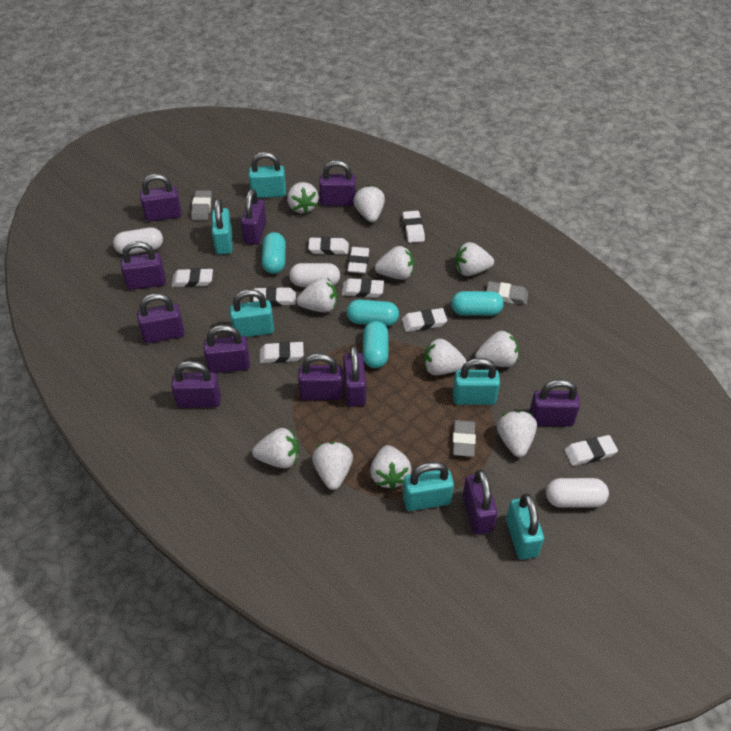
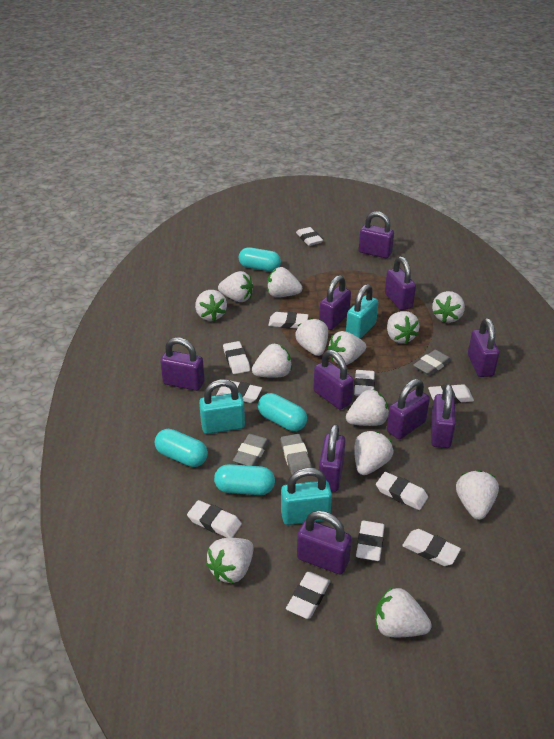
purple padlock: [121,241,166,290] [137,293,185,343] [140,174,182,222] [171,361,221,408] [204,325,250,373] [241,189,266,245] [298,353,343,400] [319,160,356,206] [343,345,366,407] [463,469,498,535] [529,379,580,427] = 11 -> [160,337,205,391] [297,510,352,574] [313,350,354,410] [319,275,351,330] [319,424,346,492] [359,211,394,258] [385,256,416,310] [387,379,430,439] [431,384,456,448] [468,318,499,377] = 10
turquoise padlock: [212,198,233,255] [230,289,274,337] [249,152,286,198] [403,462,454,511] [453,358,500,405] [506,493,544,560] = 6 -> [199,379,245,434] [281,468,332,525] [346,284,378,339] = 3
white capsule: [113,227,163,254] [289,263,340,287] [546,478,609,508] = 3 -> none = 0
white eraser: [172,268,213,287] [253,287,296,306] [260,341,304,363] [308,237,349,255] [342,278,384,298] [347,247,370,274] [402,211,425,243] [402,308,447,332] [564,435,618,466] = 9 -> [187,500,242,538] [216,380,262,403] [223,341,250,374] [268,312,309,328] [286,572,331,619] [296,227,323,246] [354,370,375,396] [356,520,385,561] [376,472,428,510] [402,529,461,566] [428,384,474,404] = 11
white strawberry: [252,428,299,469] [287,182,319,214] [297,278,337,312] [312,442,353,490] [353,185,385,222] [370,445,412,490] [375,246,414,280] [424,339,467,375] [456,242,494,276] [475,330,519,367] [497,411,537,457] = 11 -> [195,290,227,321] [206,538,254,583] [218,271,253,302] [252,344,292,378] [267,267,302,297] [296,318,328,356] [328,331,366,365] [346,389,389,426] [354,431,393,475] [375,587,432,637] [387,311,420,344] [432,291,465,323] [456,470,499,520] = 13

